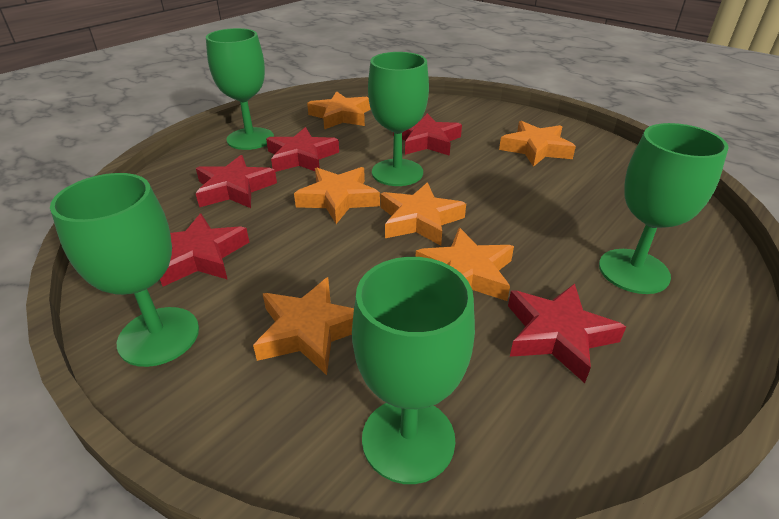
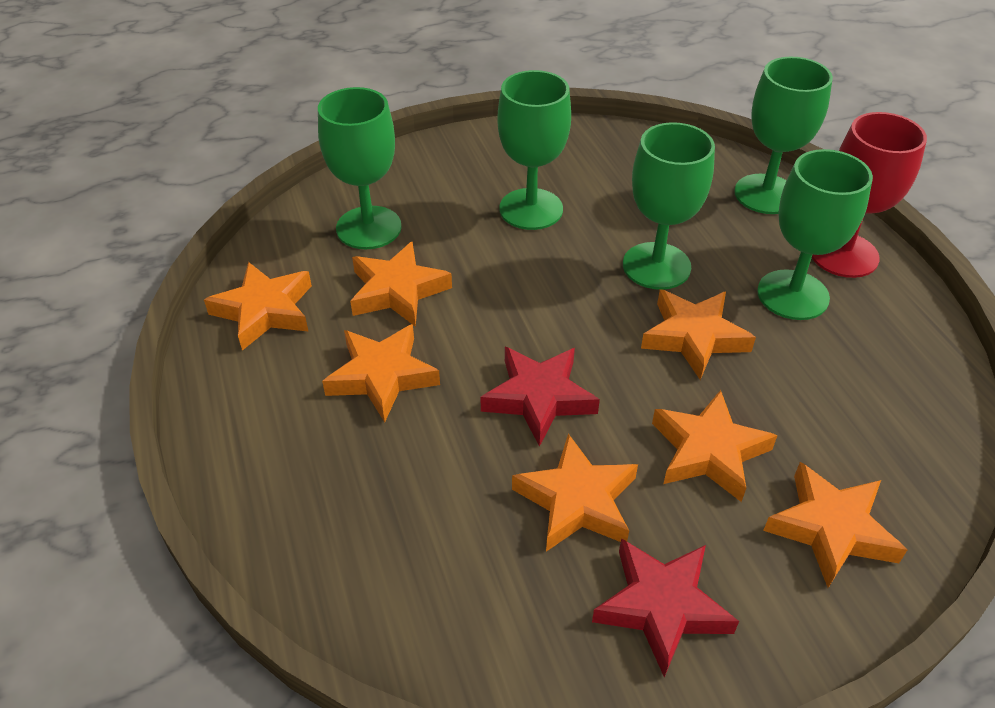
orange star: [253,277,354,375] [294,167,380,224] [307,91,370,129] [380,182,466,246] [416,228,514,301] [499,121,576,167] = 6 -> [204,262,312,351] [322,324,440,422] [350,241,452,327] [512,434,638,552] [641,289,756,380] [652,390,777,502] [763,462,907,588] = 7
red goblet: none = 0 -> [812,112,927,278] = 1
red star: [160,213,249,286] [196,155,277,208] [266,127,339,172] [393,113,462,156] [508,283,626,383] = 5 -> [480,347,600,447] [592,538,739,677] = 2

